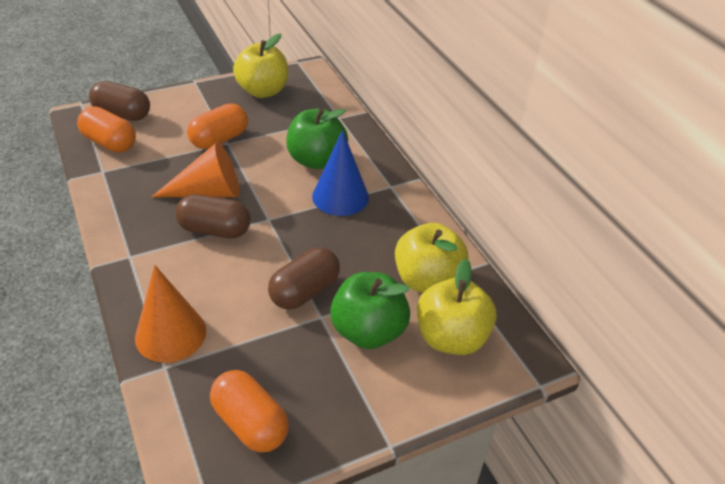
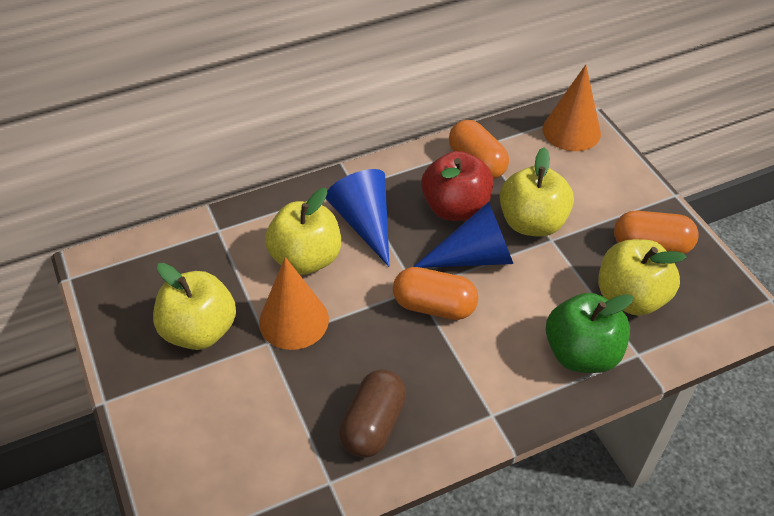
blue cone: [312,130,369,216] = 1 -> [326,169,390,267] [413,202,513,268] = 2
brown capsule: [89,81,150,121] [175,194,251,238] [268,247,340,310] = 3 -> [339,369,406,458] = 1
green apple: [286,108,348,169] [330,272,410,349] = 2 -> [546,293,633,373] = 1
red apple: none = 0 -> [421,151,493,221] = 1
yellow apple: [233,34,288,98] [395,223,468,293] [417,259,497,355] = 3 -> [153,263,236,350] [265,188,341,275] [500,147,574,237] [598,239,687,316] = 4

